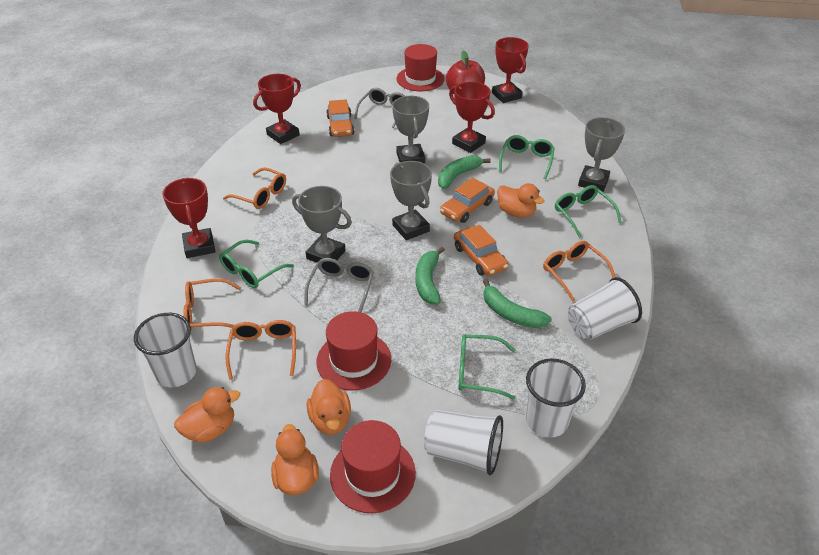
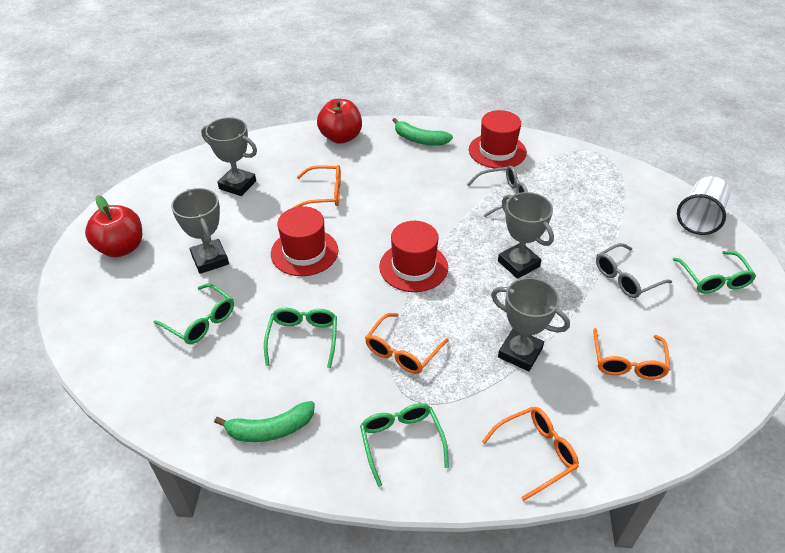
green banana: [415,247,445,304] [438,155,491,189] [483,279,552,328] = 3 -> [214,401,315,442] [392,118,453,146] = 2
orange car: [326,99,354,137] [440,178,495,223] [454,225,509,276] = 3 -> none = 0
orange duck: [174,387,240,443] [271,424,319,495] [307,379,351,435] [497,183,544,218] = 4 -> none = 0
red apple: [446,50,485,94] = 1 -> [85,195,142,257] [317,99,362,144] = 2
red trophy: [162,178,216,258] [253,74,301,144] [449,82,495,153] [492,37,529,103] = 4 -> none = 0
white cup: [134,313,197,387] [424,410,503,475] [526,358,586,438] [568,277,642,340] = 4 -> [677,176,730,235] = 1

